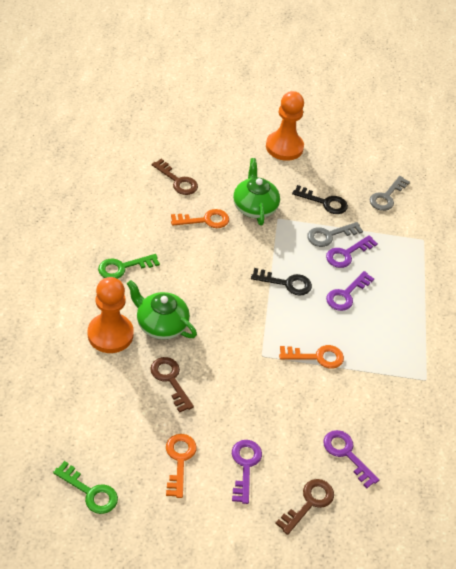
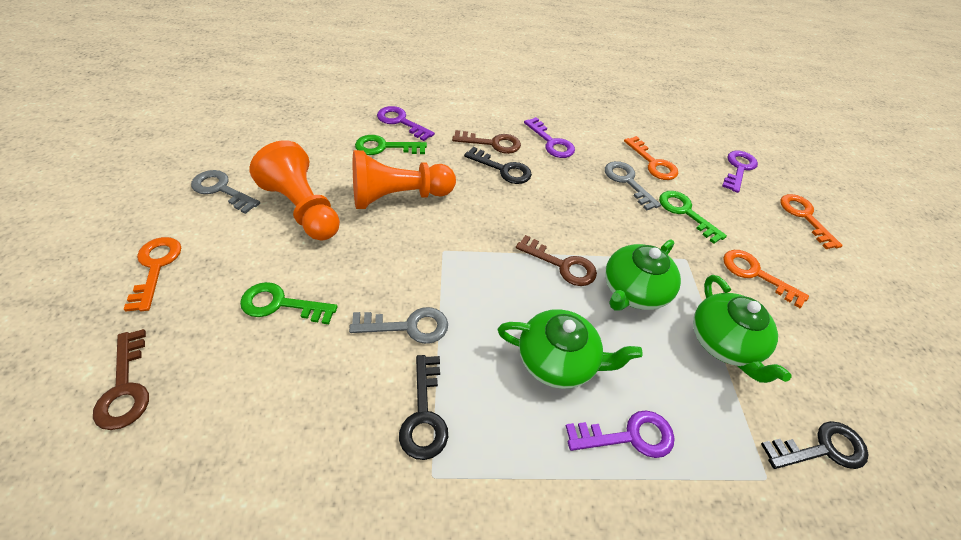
black key: [251,268,312,296] [292,185,348,214] = 2 -> [399,355,448,460] [464,147,532,184] [761,421,869,469] = 3
green key: [53,461,118,514] [98,254,160,279] = 2 -> [240,282,338,324] [355,135,427,155] [659,191,727,244] = 3
green teapot: [127,280,197,339] [233,158,280,226] = 2 -> [498,309,643,389] [605,240,681,310] [693,275,792,383] = 3
grey key: [307,222,363,247] [370,176,410,211] = 2 -> [191,170,260,214] [349,307,448,344] [605,161,661,211] = 3
orange key: [166,434,196,498] [171,209,229,228] [279,345,344,368] = 3 -> [123,237,181,312] [624,136,678,180] [723,250,809,308] [780,194,843,249] = 4

